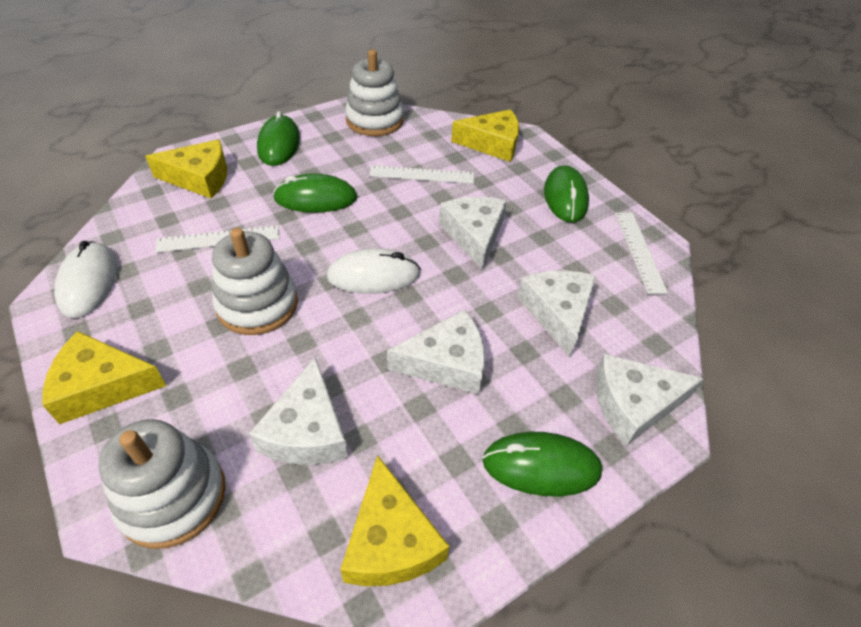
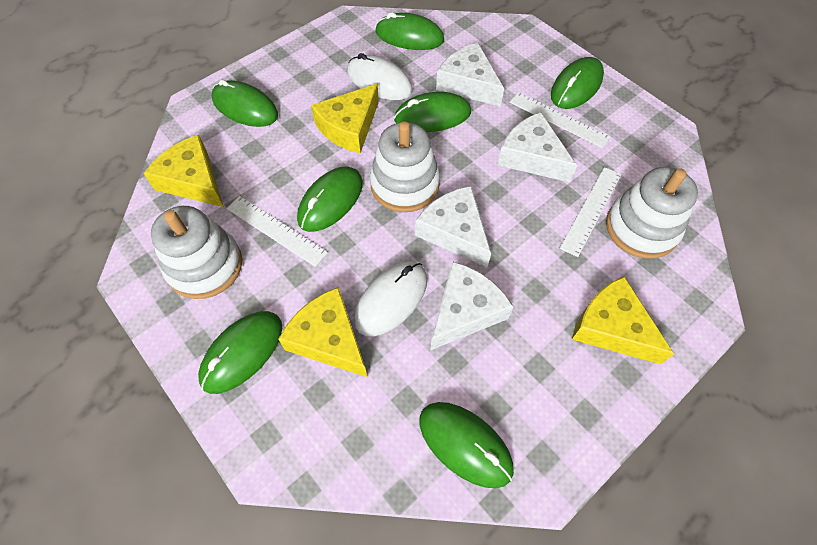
green mouse: [257,111,300,166] [273,173,357,213] [482,432,602,496] [544,165,589,223] = 4 -> [198,311,282,394] [211,79,278,127] [297,166,363,232] [375,12,444,50] [394,92,471,132] [419,402,514,488] [551,57,604,109] = 7
white cheese: [249,356,348,465] [387,309,485,395] [439,197,507,270] [517,271,596,357] [595,354,704,446] = 5 -> [415,186,491,268] [430,261,514,351] [436,43,504,107] [497,112,577,182] = 4

